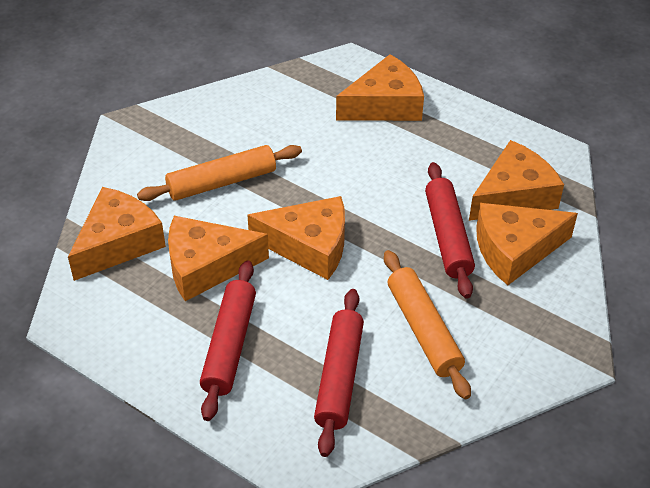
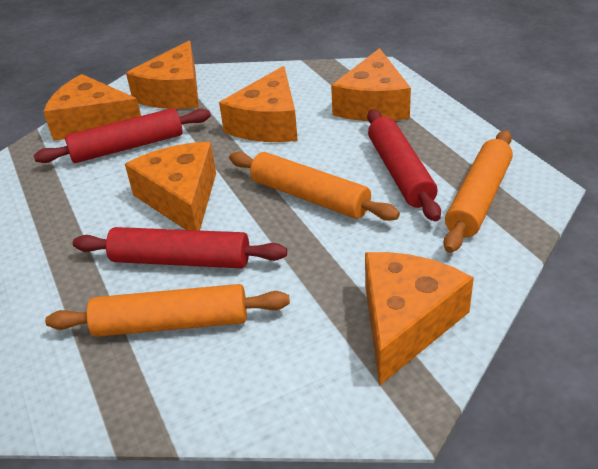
orange rolling pin: [137,145,302,201] [384,250,471,399] = 2 -> [45,284,290,337] [229,152,400,221] [444,130,513,253] = 3

